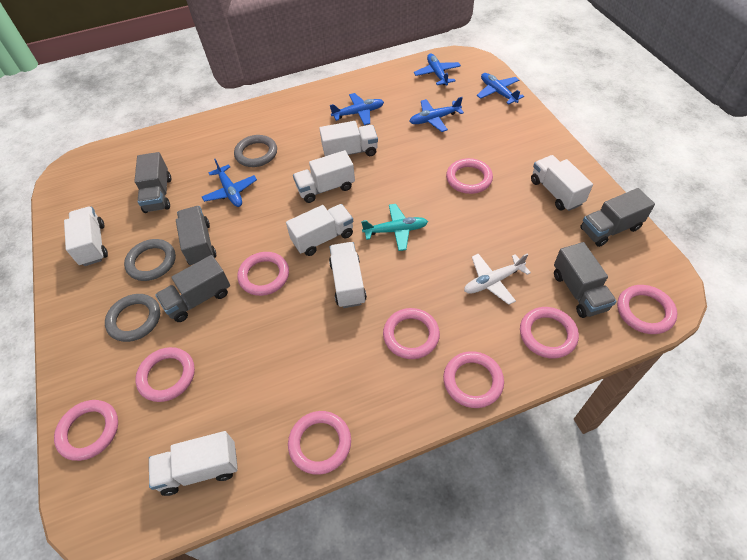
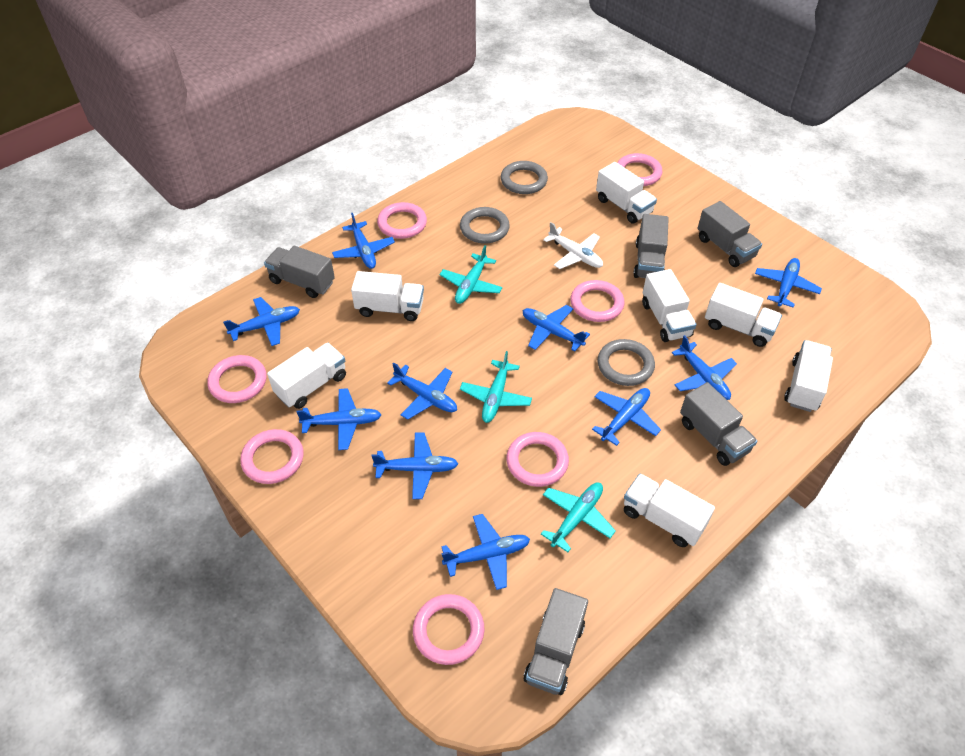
blue plane: [202,159,257,207] [330,93,384,125] [409,97,464,132] [414,54,461,86] [477,73,524,105] = 5 -> [223,297,300,346] [296,388,382,450] [332,213,395,269] [372,432,459,499] [387,362,457,420] [441,514,530,590] [523,305,590,351] [592,388,661,446] [672,335,737,400] [755,258,822,308] = 10
pink ring: [54,400,118,461] [135,347,195,402] [237,252,289,296] [288,411,351,475] [383,308,440,359] [443,351,504,408] [446,158,493,194] [520,307,579,359] [617,285,677,334] = 9 -> [207,355,267,403] [240,429,304,484] [377,202,427,239] [413,594,485,665] [506,432,569,487] [570,280,624,322] [617,153,663,186] = 7
turquoise plane: [361,204,428,251] = 1 -> [440,245,503,304] [460,351,532,423] [541,482,616,552] = 3

